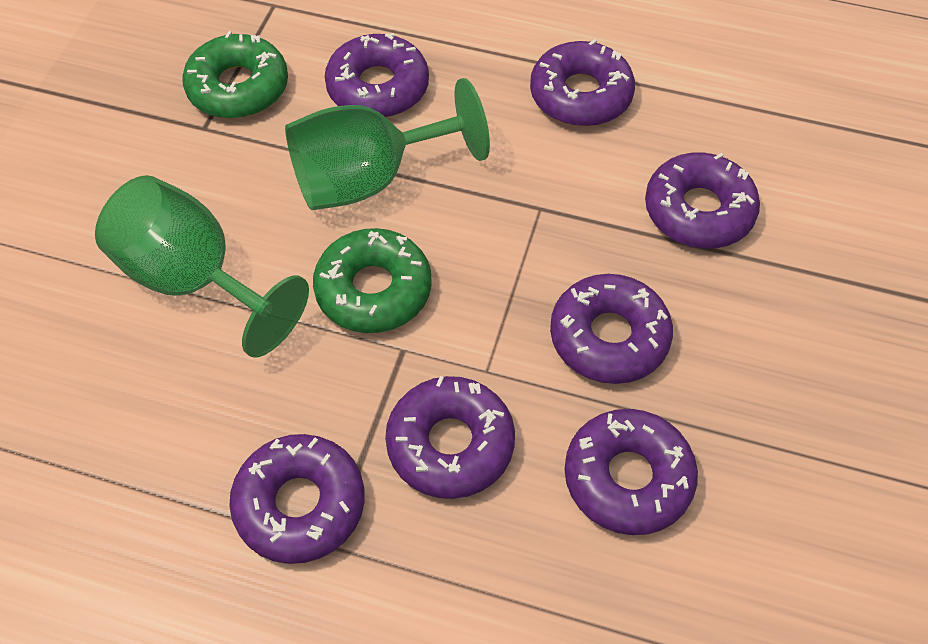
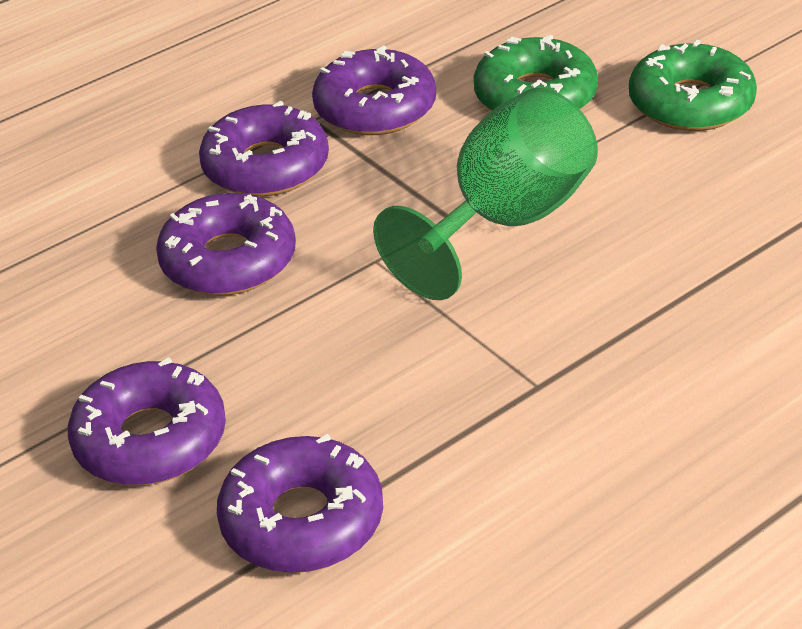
green goblet: [95,175,309,358] [285,78,490,210] = 2 -> [373,88,598,300] = 1
purple donut: [229,434,364,564] [325,33,429,117] [385,376,515,499] [530,39,635,126] [550,274,673,384] [565,409,698,535] [645,153,760,249] = 7 -> [68,357,226,485] [156,193,296,296] [199,101,329,197] [217,434,383,573] [312,45,436,135] = 5

